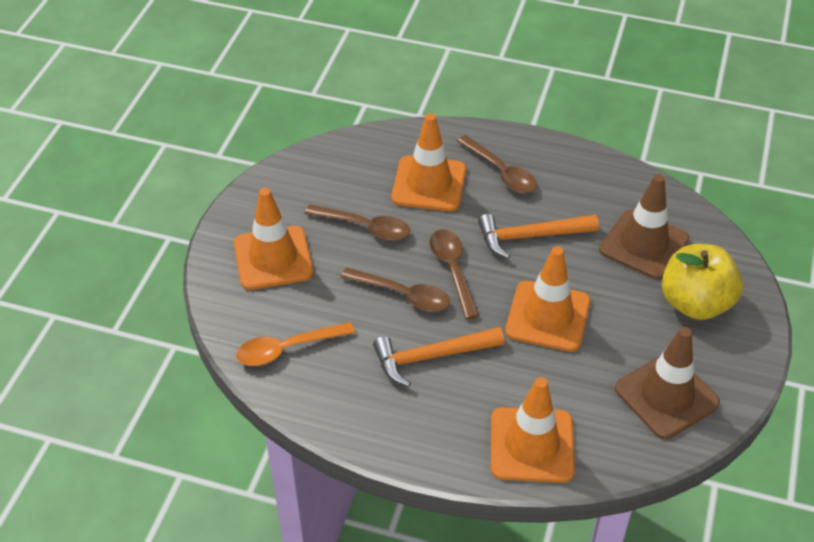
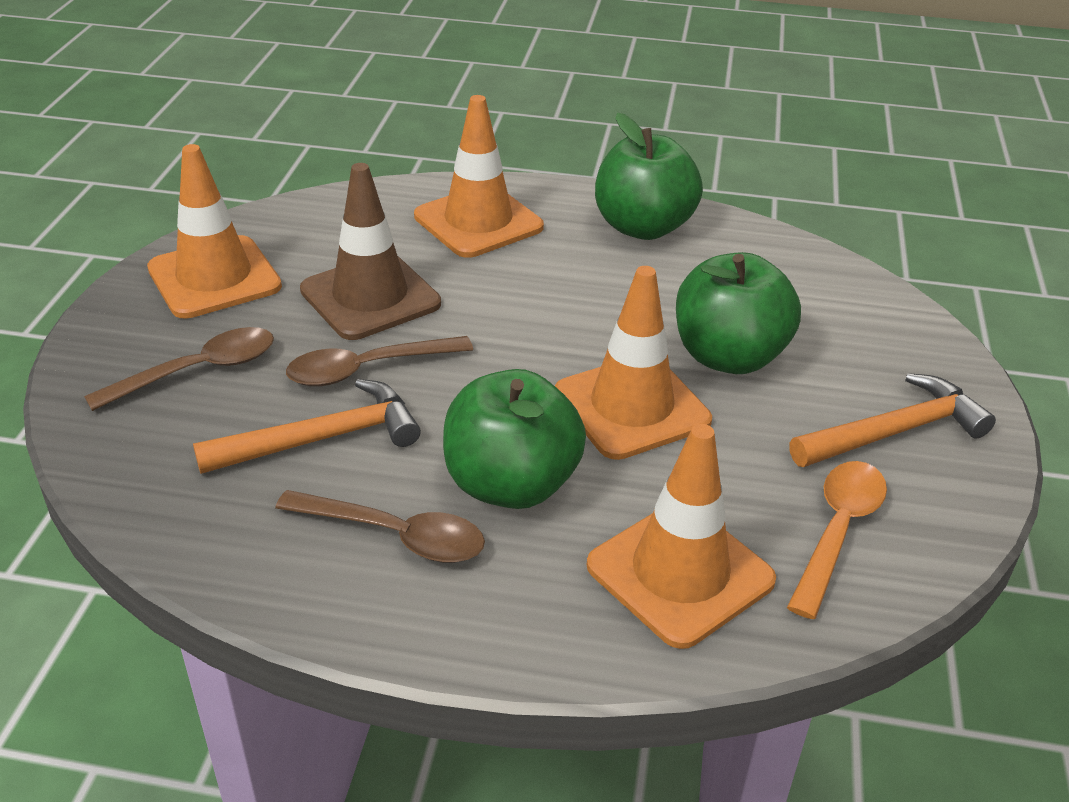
brown spoon: [305,204,410,241] [341,268,450,312] [430,229,479,319] [457,135,537,193] = 4 -> [84,327,274,411] [275,490,485,563] [286,336,473,386] = 3
brown traffic cone: [599,174,689,279] [615,327,720,439] = 2 -> [300,163,441,340] = 1
green apple: none = 0 -> [443,369,586,509] [595,113,703,240] [676,252,801,374] = 3
yellow apple: [662,244,743,320] = 1 -> none = 0

